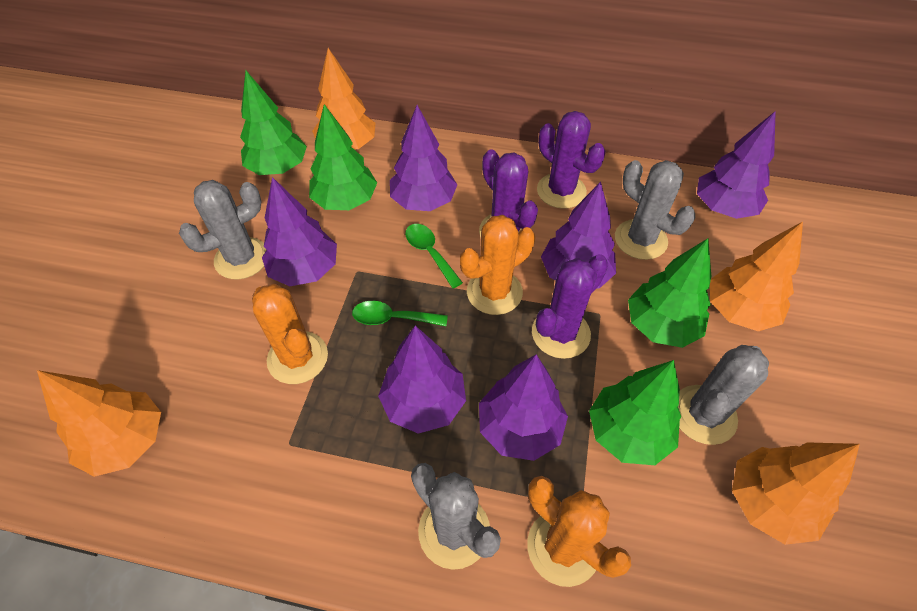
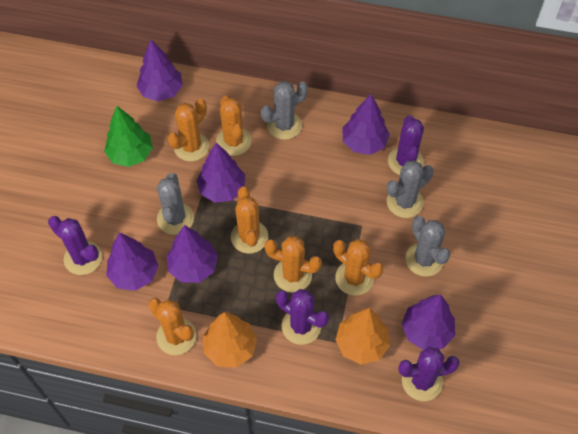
green spoon: [352,301,448,326] [405,224,463,288] = 2 -> none = 0
green tree: [240,71,307,175] [309,104,377,210] [589,360,681,465] [628,238,711,348] = 4 -> [104,106,153,167] = 1
orange cactus: [252,284,328,384] [460,215,535,315] [527,476,631,587] = 3 -> [148,298,197,355] [168,99,209,161] [216,96,252,156] [231,186,268,254] [264,236,322,292] [333,239,383,296] = 6
orange tree: [37,370,161,477] [312,48,376,150] [710,222,803,331] [732,442,860,545] = 4 -> [203,312,257,368] [335,308,390,364] = 2
purple cactus: [479,150,538,237] [532,254,608,359] [537,111,605,209] = 3 -> [48,216,102,275] [276,289,329,345] [388,116,424,175] [398,347,460,401] = 4

